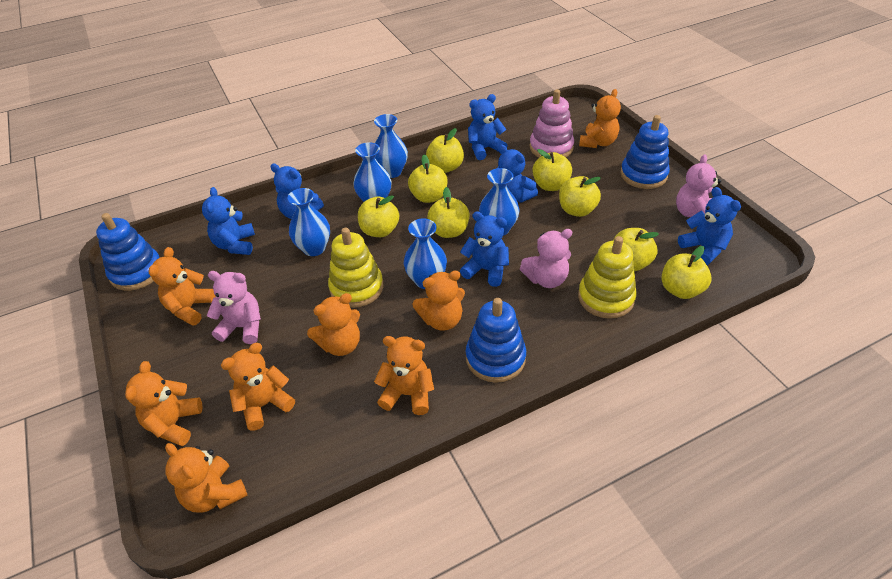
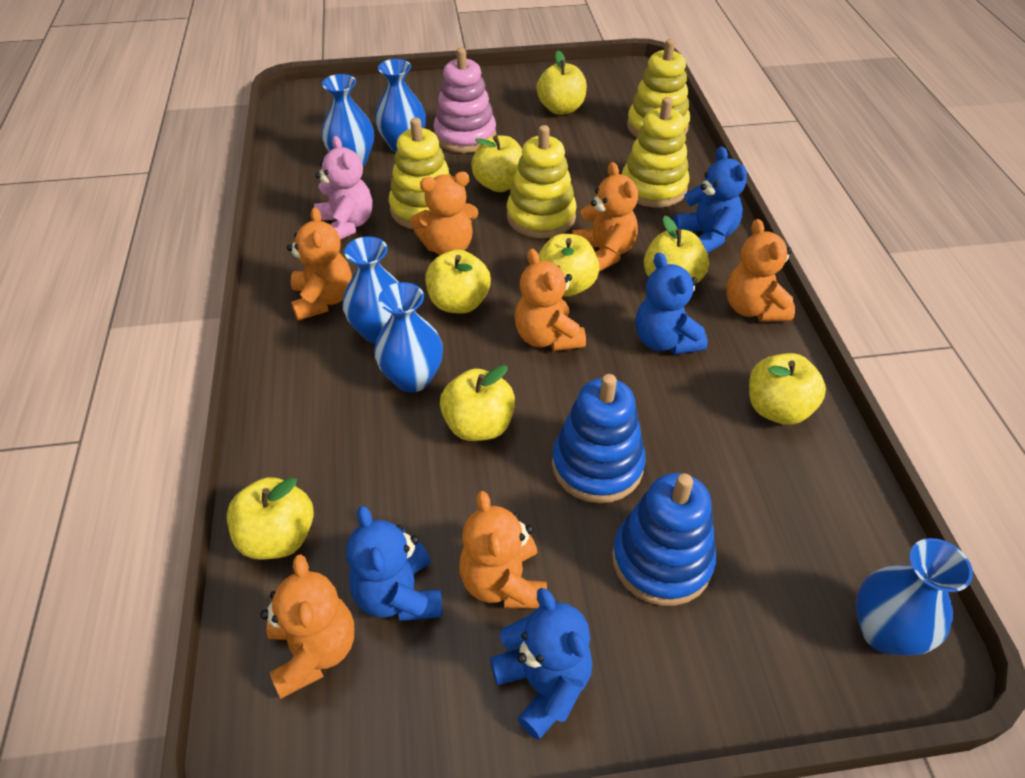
blue stacking toy: [96,213,160,291] [466,298,526,383] [620,115,670,189] = 3 -> [552,374,646,503] [612,473,716,606] = 2
blue teddy bear: [202,187,255,255] [270,163,324,219] [460,211,509,287] [468,94,508,160] [497,145,538,203] [678,187,741,265] = 6 -> [346,506,442,621] [490,588,592,740] [635,252,708,355] [673,147,747,253] = 4
orange teddy bear: [125,361,203,446] [149,247,216,326] [165,443,247,513] [221,343,295,431] [307,293,360,356] [374,336,434,415] [412,270,465,331] [579,89,621,148] = 8 -> [260,554,354,699] [287,207,352,321] [410,172,479,255] [459,491,547,608] [515,249,586,351] [572,162,638,272] [726,219,795,322] = 7
pink teddy bear: [207,271,261,344] [520,229,572,288] [676,155,721,217] = 3 -> [314,136,372,240] = 1
yellow stacking toy: [328,227,383,308] [578,236,637,319] = 2 -> [389,118,451,229] [507,125,577,238] [622,97,689,208] [627,39,690,138] = 4

